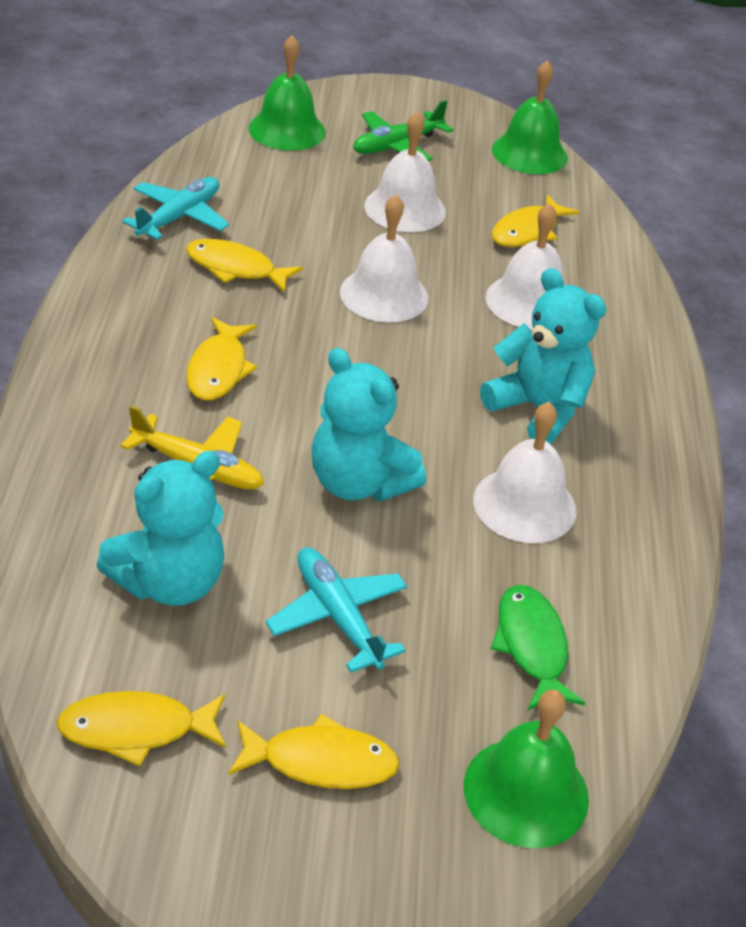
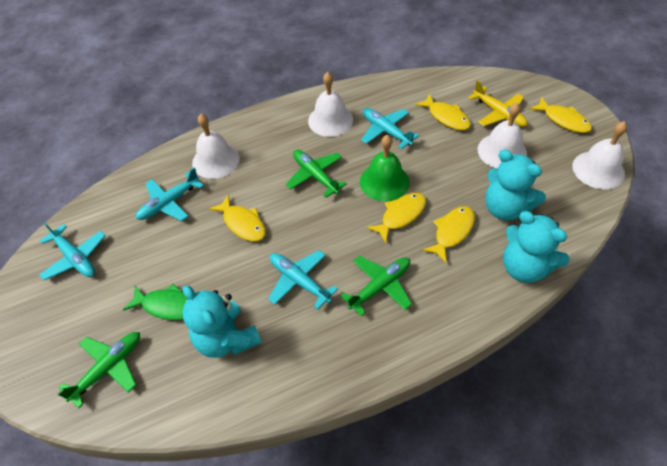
green bell: [248,35,326,151] [464,690,589,849] [492,60,568,174] = 3 -> [360,135,410,201] = 1
green plane: [353,100,453,161] = 1 -> [57,332,140,408] [286,150,347,198] [341,256,412,317] = 3
turquoise plane: [122,177,229,240] [266,547,407,673] = 2 -> [39,222,106,280] [136,168,204,221] [268,250,338,310] [361,108,419,149] = 4

